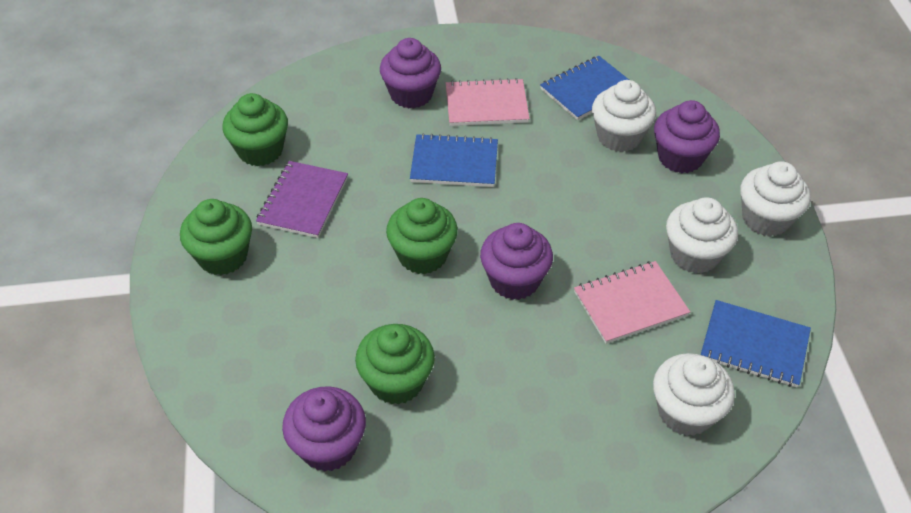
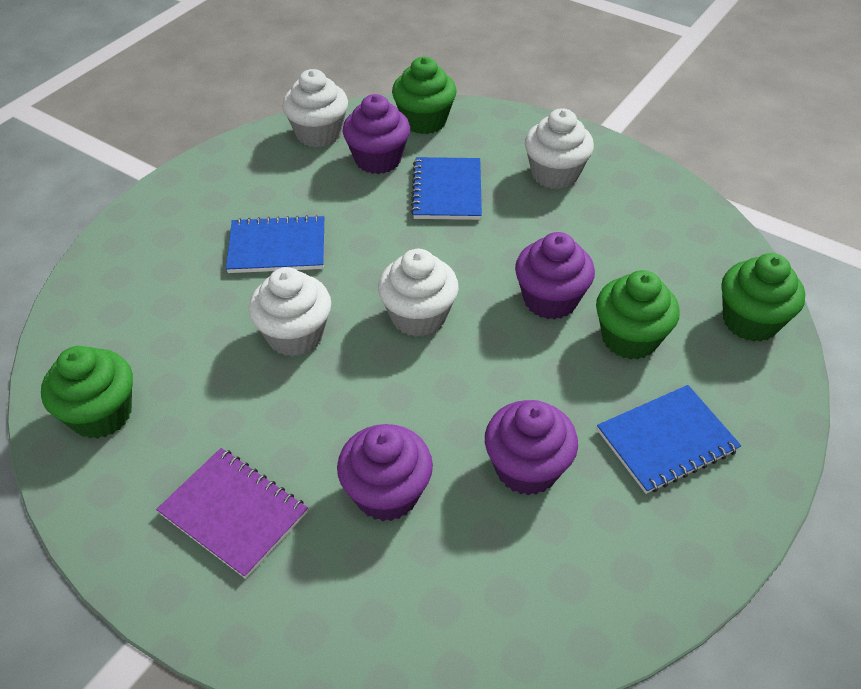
pink notebook: [446,78,530,126] [574,261,690,344] = 2 -> none = 0

